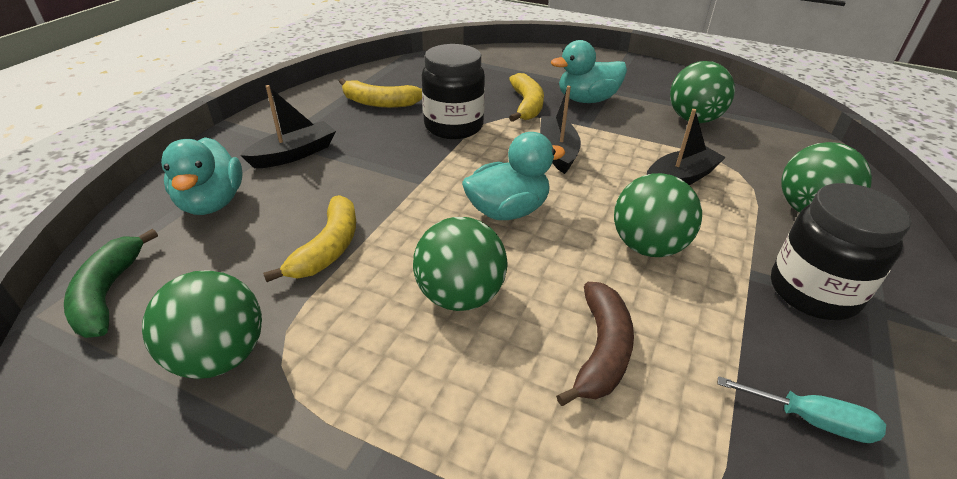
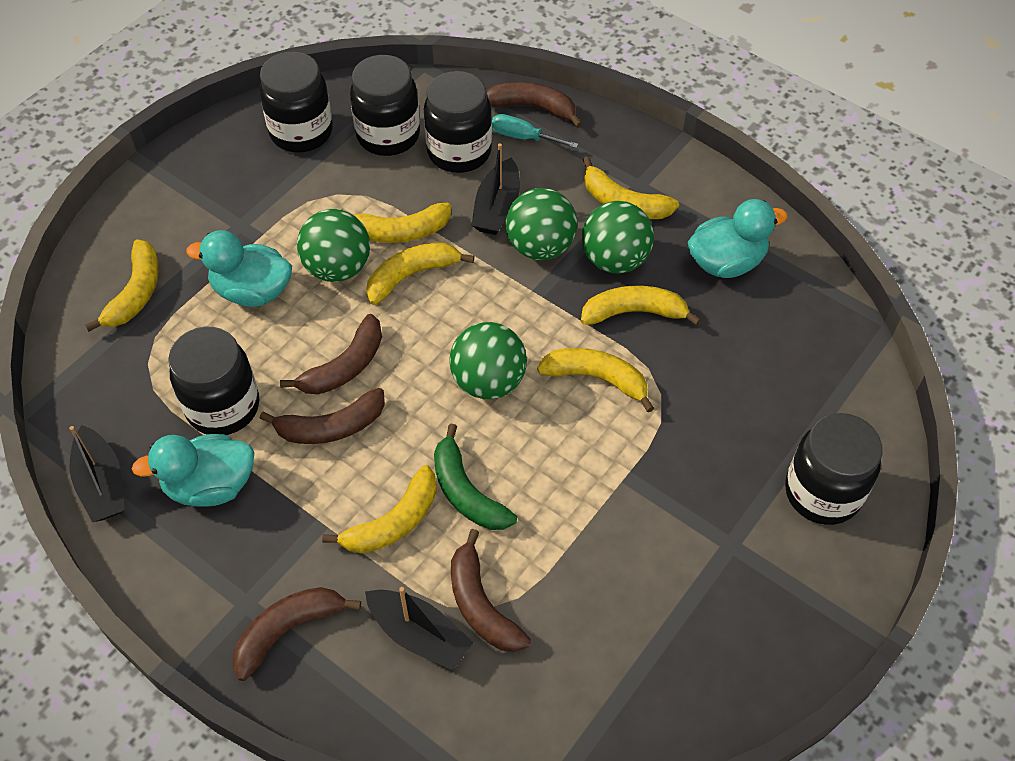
black jar: [422,44,485,139] [771,183,911,320] = 2 -> [168,327,259,435] [259,52,333,152] [350,55,420,156] [424,71,492,173] [785,413,883,525] = 5
brown banana: [556,282,634,406] = 1 -> [232,587,361,681] [259,388,385,444] [280,314,382,394] [451,529,531,652] [486,82,582,128] = 5
green ball: [142,270,262,379] [413,217,507,311] [614,173,702,257] [670,61,735,123] [781,142,872,213] = 5 -> [297,209,370,282] [449,322,527,399] [506,188,577,260] [582,201,654,274] = 4
yellow banana: [263,195,356,282] [339,78,422,108] [509,73,544,122] = 3 -> [85,239,159,332] [322,465,437,553] [341,203,451,243] [366,242,475,305] [537,348,654,412] [581,286,701,326] [583,157,679,219] = 7

